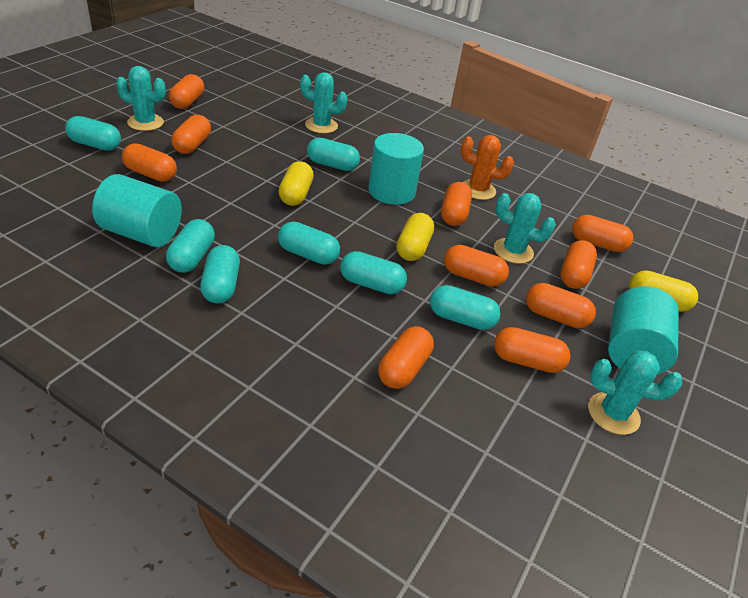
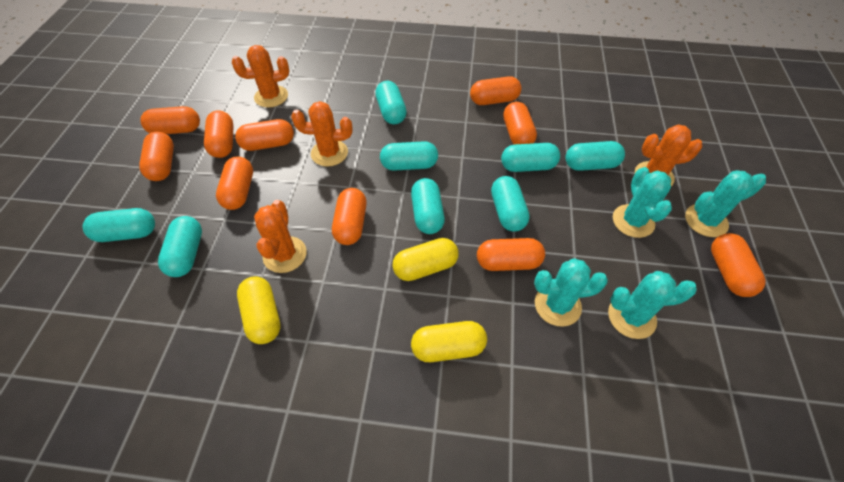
orange cactus: [461,135,514,200] = 1 -> [232,45,289,108] [254,200,307,273] [291,101,352,167] [635,124,702,186] = 4
turquoise capsule: [65,116,121,151] [166,219,215,273] [200,245,240,304] [278,222,340,265] [307,138,360,171] [340,251,407,294] [430,285,501,330] = 7 -> [83,208,155,242] [158,216,202,277] [375,81,407,124] [380,141,438,171] [411,178,445,234] [491,176,530,232] [501,143,560,172] [565,141,625,171] = 8
turquoise cylinder: [92,174,182,247] [368,133,424,205] [608,286,679,375] = 3 -> none = 0

